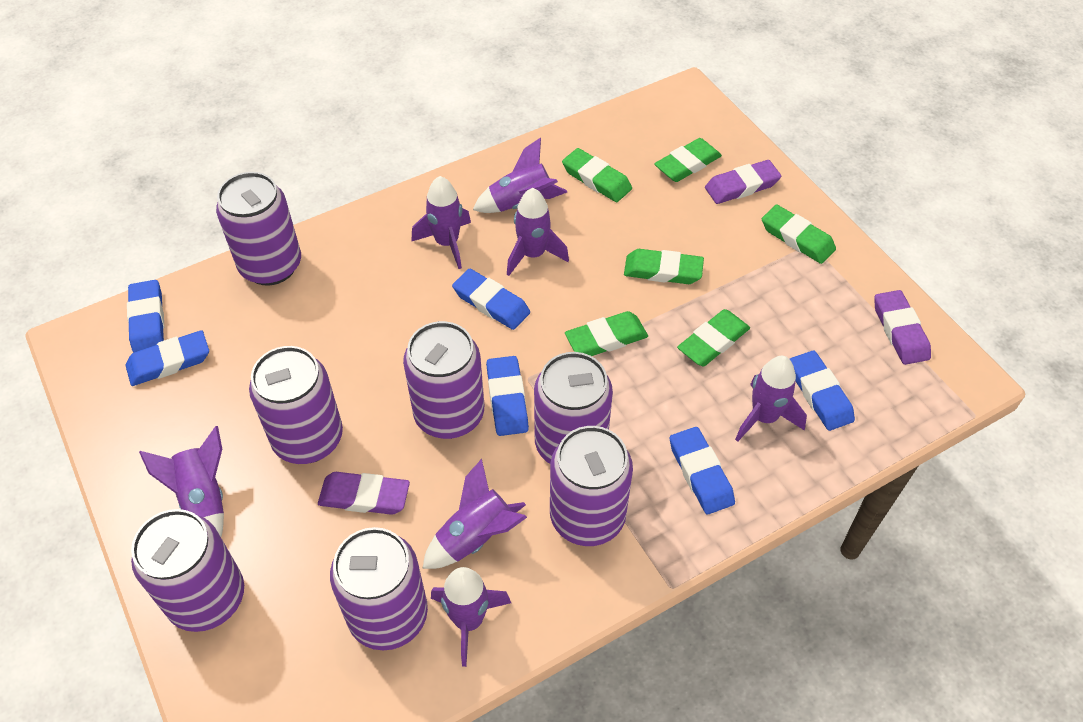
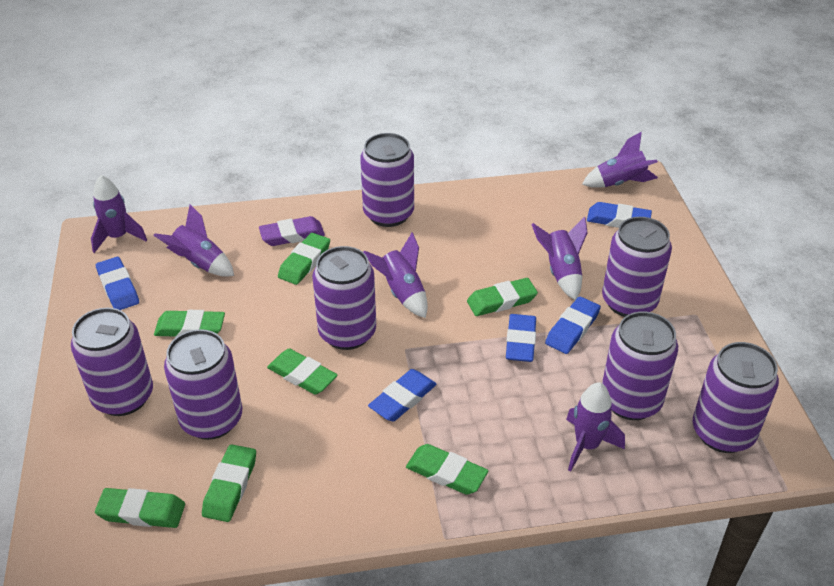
blue eraser: [126,330,209,386] [127,280,164,353] [452,269,530,330] [486,356,529,436] [670,427,735,514] [790,350,855,431] = 6 -> [96,257,139,310] [368,369,437,421] [506,314,536,362] [545,296,601,354] [587,202,652,228] = 5
green eraser: [562,148,632,202] [565,311,648,356] [624,249,704,284] [654,138,722,182] [677,309,750,366] [762,205,836,264] = 6 -> [95,488,185,528] [154,310,225,338] [202,444,256,522] [267,348,338,395] [278,233,330,285] [406,444,488,495] [467,278,538,316] = 7
purple eraser: [318,472,410,515] [705,160,781,204] [874,290,931,365] = 3 -> [259,216,325,246] = 1
purple rocket: [139,426,224,537] [411,176,471,269] [423,459,527,569] [431,567,511,667] [473,137,567,213] [507,188,569,276] [735,356,807,442] = 7 -> [91,175,147,253] [153,205,234,277] [363,232,428,318] [531,216,588,300] [566,382,625,471] [582,131,658,188] = 6

